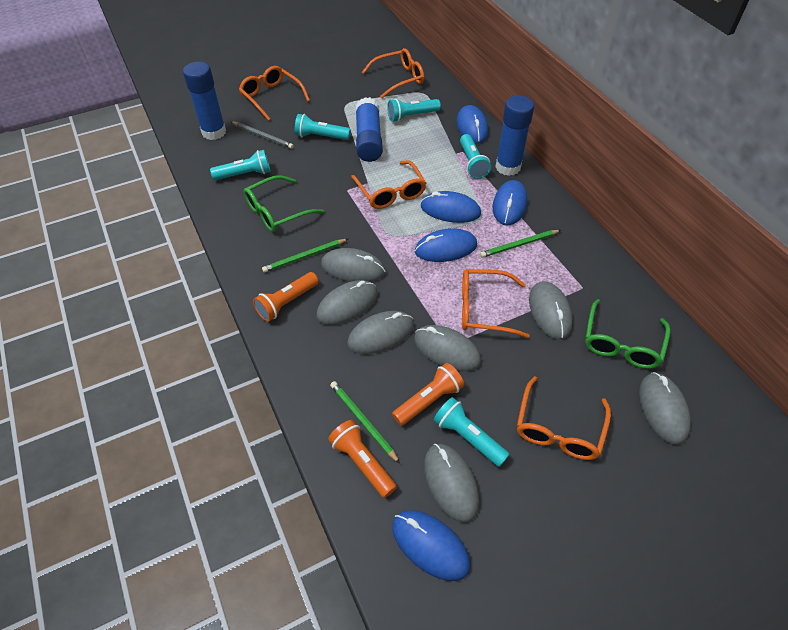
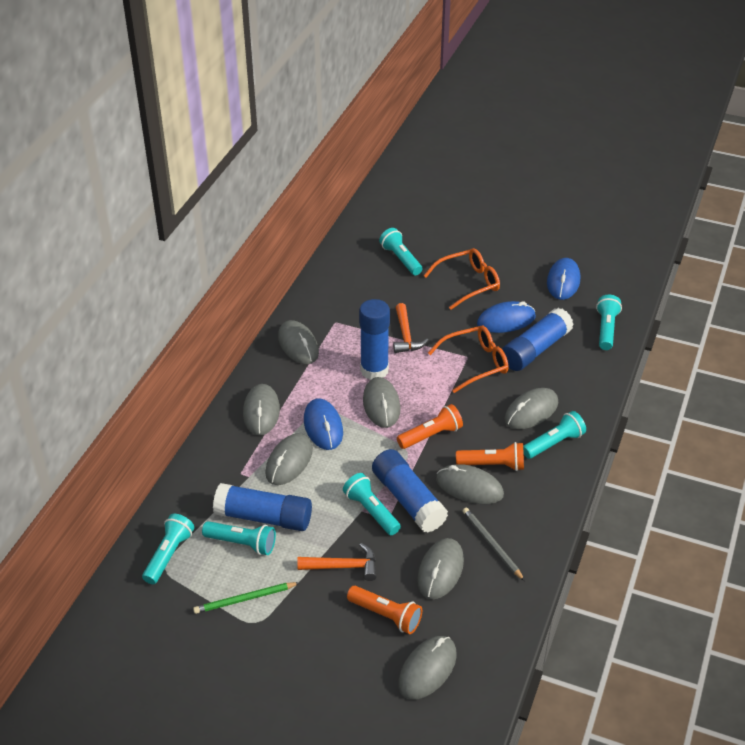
blue glue stick: [183,62,226,140] [355,97,383,162] [495,95,534,176] = 3 -> [213,483,312,531] [359,299,390,380] [372,449,448,533] [502,308,574,371] = 4
blue mouse: [392,510,470,581] [415,228,477,262] [421,191,481,223] [457,105,488,144] [493,180,528,225] = 5 -> [304,399,343,450] [477,301,536,333] [547,258,580,300] = 3
green glasses: [244,175,324,232] [585,299,670,369] = 2 -> none = 0
green pencil: [262,239,348,272] [330,381,400,464] [480,230,561,258] = 3 -> [193,582,299,614] = 1
grey mouse: [316,280,378,325] [321,248,385,282] [347,311,414,354] [414,325,481,371] [424,444,479,523] [529,281,573,339] [639,372,691,445] = 7 -> [243,384,280,435] [265,433,313,485] [278,320,319,364] [363,377,401,428] [398,636,457,700] [417,538,464,599] [436,464,504,504] [504,388,558,429] = 8
orange glasses: [239,66,310,121] [351,160,426,209] [362,48,424,98] [462,269,530,338] [517,376,611,460] = 5 -> [424,248,500,310] [428,326,509,393] = 2
orange hammer: none = 0 -> [297,543,377,581] [393,303,428,353] = 2
turquoise flashlight: [210,150,271,180] [295,114,351,140] [387,99,441,122] [434,397,510,467] [460,134,491,179] = 5 -> [142,513,194,584] [202,521,276,555] [343,473,401,535] [379,228,422,275] [523,411,586,459] [596,295,622,350] = 6

